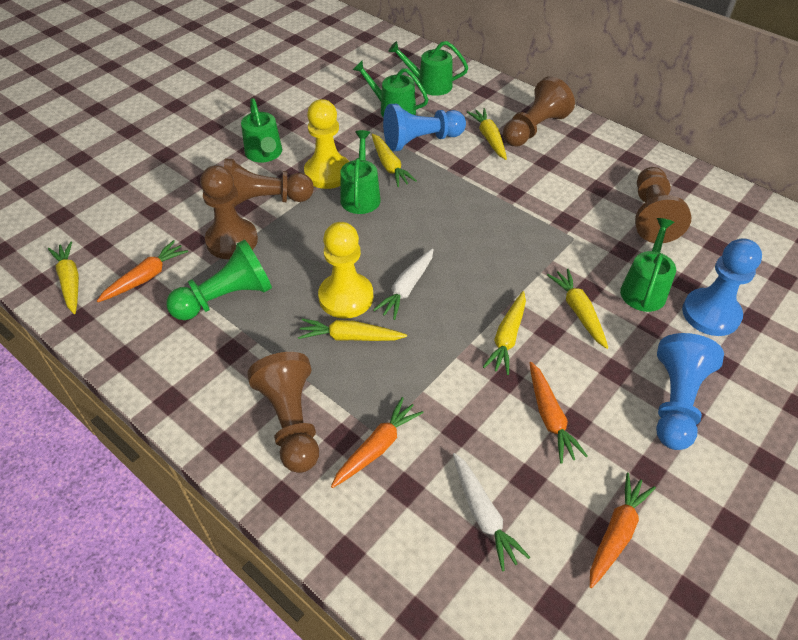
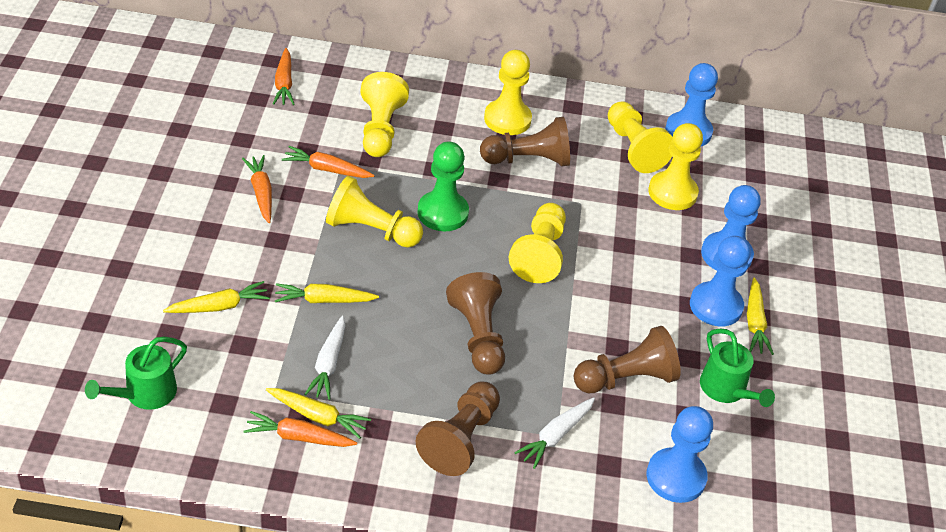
blue pawn: [383,104,466,152] [656,333,724,450] [682,238,762,336] = 3 -> [646,406,713,503] [665,63,718,146] [690,236,751,327] [701,185,761,270] = 4
brown pawn: [200,165,258,259] [224,159,314,207] [247,352,319,473] [503,76,575,147] [635,167,691,243] = 5 -> [416,382,500,476] [446,272,505,375] [480,117,570,167] [574,326,681,393] = 4
green watering can: [241,98,282,162] [340,130,381,214] [353,61,429,118] [388,41,468,96] [620,218,676,312] = 5 -> [85,337,187,410] [700,329,775,407] = 2
yellow carrot: [48,241,79,314] [298,318,407,341] [372,133,417,187] [467,108,507,160] [483,291,526,375] [547,269,608,349] = 6 -> [163,281,270,313] [266,388,371,439] [275,283,379,303] [747,278,774,355] = 4
yellow pawn: [304,99,349,189] [318,222,373,319] = 2 -> [326,176,423,248] [361,72,409,157] [484,50,532,135] [509,203,566,283] [608,101,673,173] [648,123,703,210] = 6

